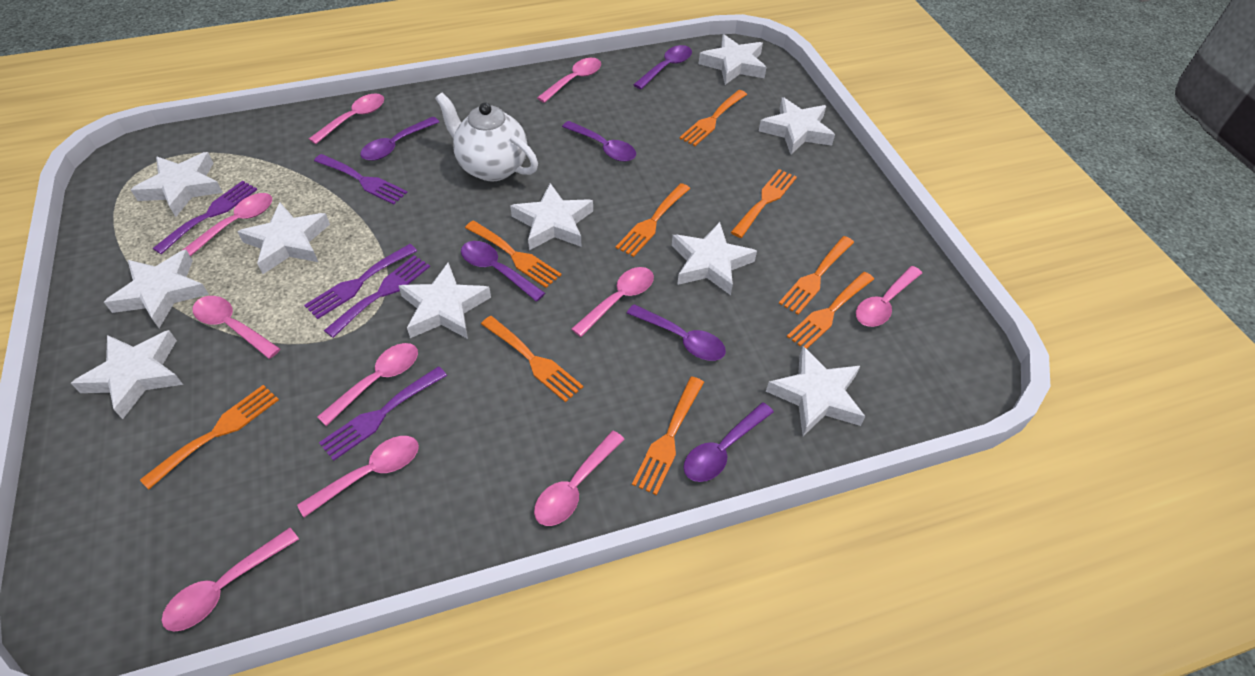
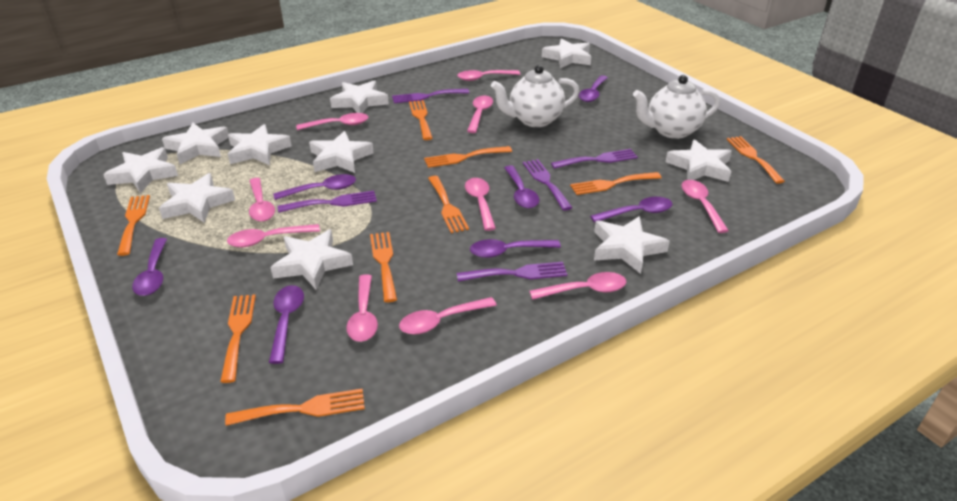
purple spoon: [360,117,439,161] [461,241,545,302] [562,121,636,162] [627,304,726,361] [633,45,692,89] [683,402,774,482] = 6 -> [132,238,167,296] [269,285,304,364] [273,174,356,200] [470,239,561,258] [504,165,539,208] [579,75,608,102] [590,197,672,223] = 7
white teapot: [435,93,538,181] = 1 -> [491,65,579,127] [633,75,720,139] = 2

